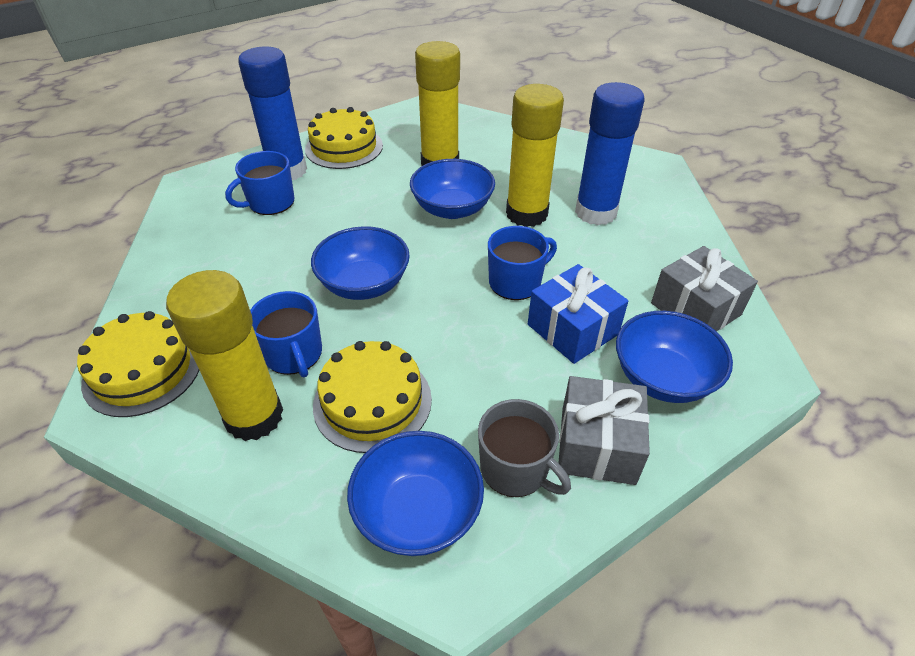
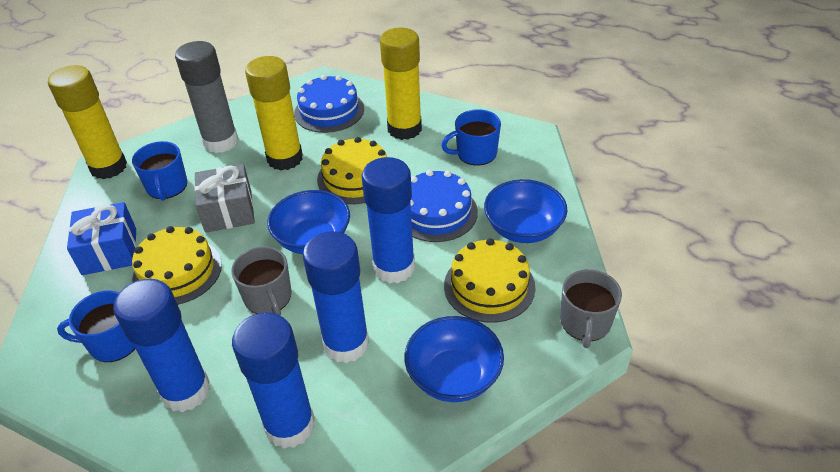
blue bowl: [311,226,410,300] [347,431,484,556] [410,159,495,219] [616,311,733,403] = 4 -> [267,190,350,254] [404,316,504,402] [484,179,567,243] = 3
blue cake: none = 0 -> [294,75,364,133] [410,170,478,242] = 2
blue glue stick: [238,47,307,180] [575,82,645,225] = 2 -> [113,279,210,412] [232,312,315,449] [303,231,370,363] [362,157,415,283] = 4
grey gift: [559,376,650,485] [651,246,758,332] = 2 -> [194,164,255,233] = 1
grey glue stick: none = 0 -> [175,41,238,153] = 1
grey mug: [478,399,571,497] = 1 -> [231,246,291,315] [560,269,622,348] = 2

